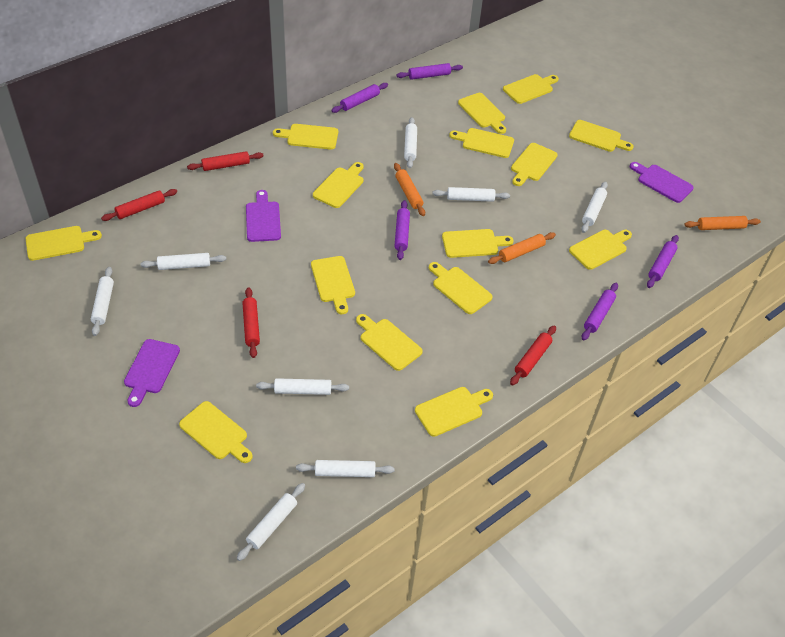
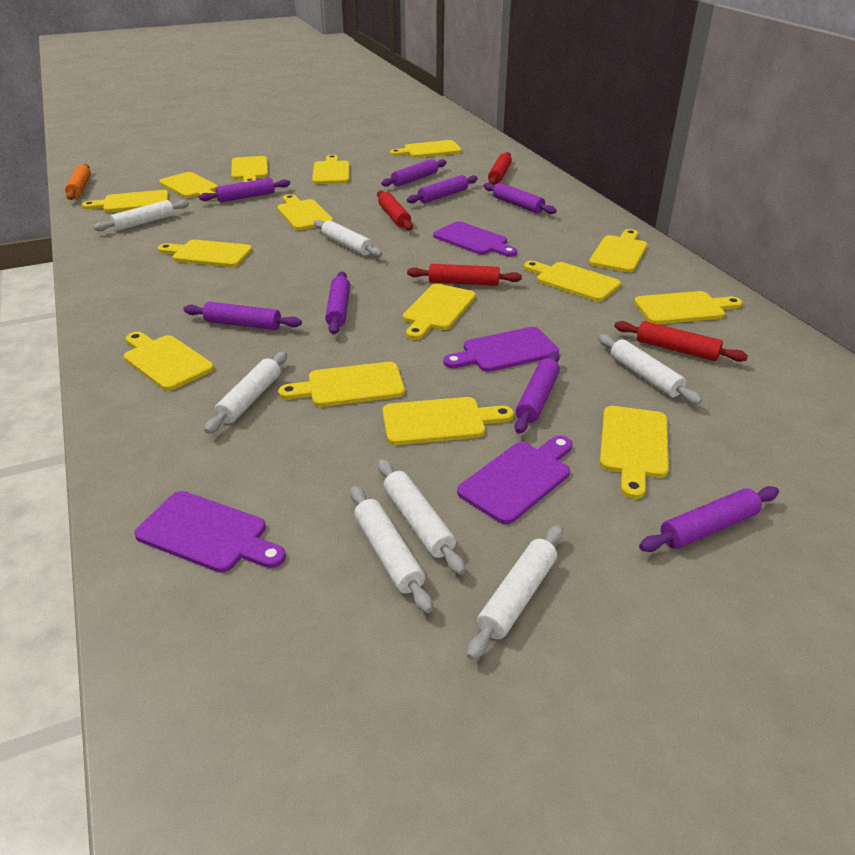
orange rolling pin: [394,163,425,216] [488,232,556,264] [684,216,761,230] = 3 -> [65,164,91,200] = 1
purple cutting board: [124,339,180,407] [246,190,281,242] [630,162,694,203] = 3 -> [134,491,286,573] [433,221,517,257] [443,327,559,372] [457,436,572,524] = 4
purple rolling pin: [331,83,388,113] [395,200,410,260] [396,63,463,80] [582,283,618,341] [647,235,679,288] = 5 -> [183,302,302,330] [199,178,290,202] [325,271,350,334] [381,159,447,187] [407,175,478,203] [484,183,557,214] [515,351,560,434] [639,486,779,552] = 8
white rolling pin: [91,267,114,336] [141,253,226,270] [237,483,305,561] [256,378,349,395] [296,460,395,477] [404,117,417,168] [433,187,510,202] [581,182,608,233] = 8 -> [93,200,189,231] [204,351,287,434] [314,220,382,257] [350,486,433,613] [378,459,465,575] [467,525,563,660] [598,334,702,405] = 7

